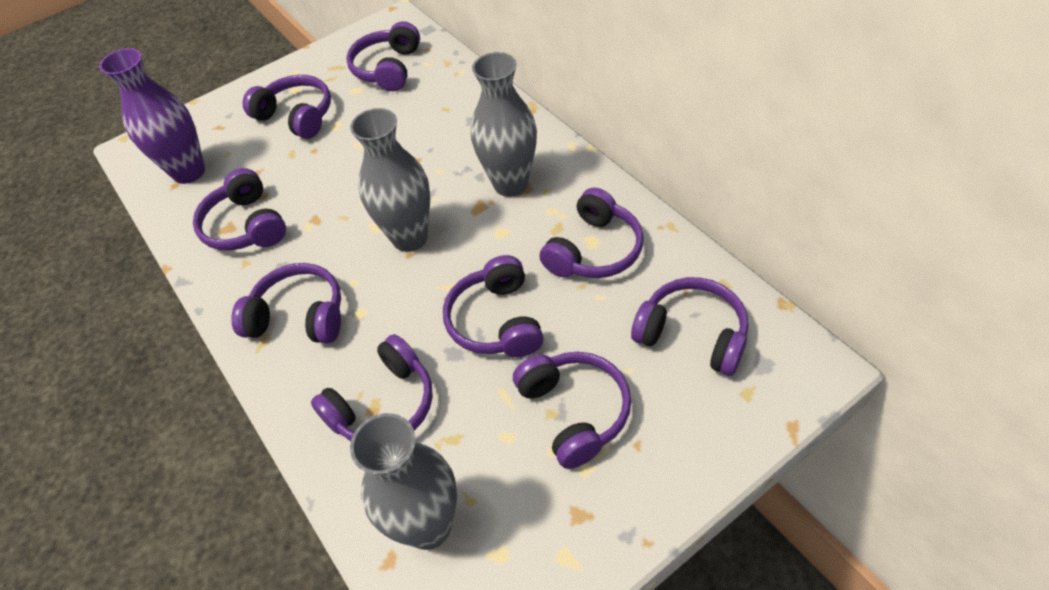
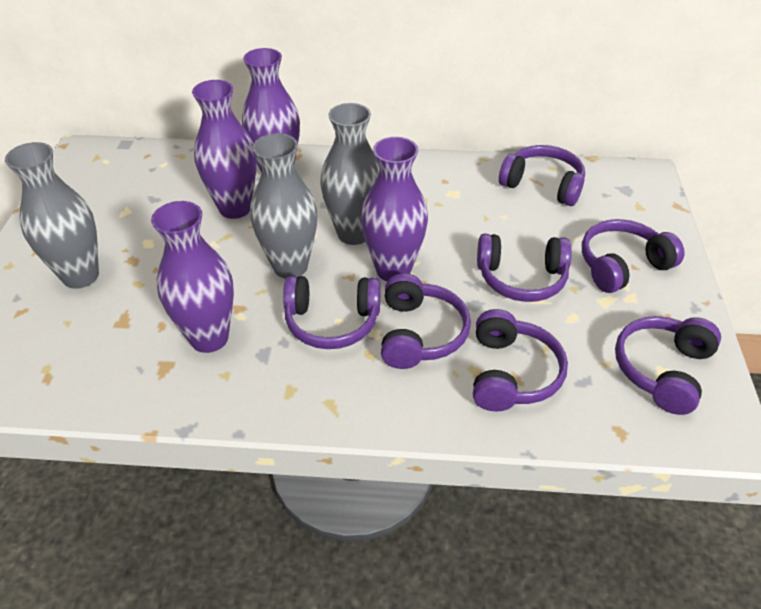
purple headphones: [193,168,286,251] [231,263,341,344] [243,75,331,139] [311,334,433,441] [346,21,420,91] [443,255,544,357] [513,352,631,469] [539,188,644,278] [631,277,749,376] = 9 -> [283,276,381,349] [381,273,471,369] [473,309,568,411] [477,234,572,302] [499,145,585,206] [582,219,684,293] [615,316,721,415] = 7
purple vase: [99,48,205,184] = 1 -> [151,201,234,353] [192,80,257,219] [242,48,300,173] [361,137,428,281] = 4

